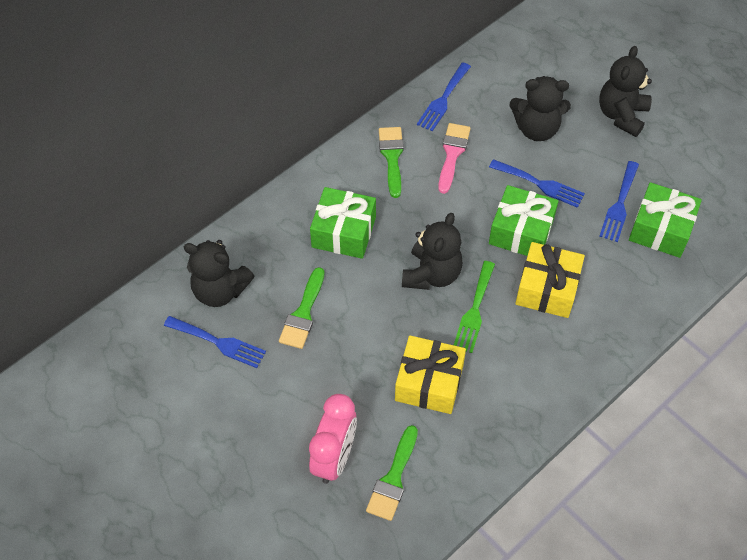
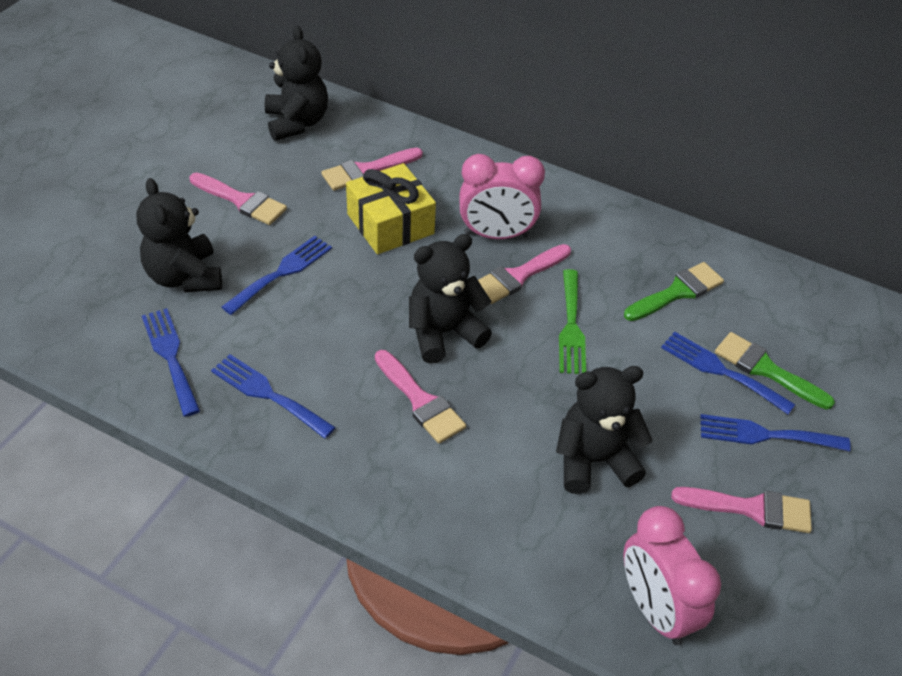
blue fork: [164,316,266,368] [417,62,471,132] [489,159,585,208] [599,161,639,242] = 4 -> [142,308,200,417] [211,354,336,439] [222,236,332,315] [661,332,796,414] [700,414,851,451] = 5
green brush: [279,267,324,349] [366,425,418,521] [379,127,404,198] = 3 -> [624,262,724,321] [715,332,835,410] = 2
green gift: [310,187,376,259] [489,185,559,256] [629,182,702,258] = 3 -> none = 0
pink brush: [438,123,471,194] = 1 -> [190,172,287,225] [321,148,423,191] [375,350,466,443] [478,244,571,304] [671,487,812,533] = 5
pink clock: [309,394,357,484] = 1 -> [460,154,545,239] [624,506,721,645] = 2
yellow gift: [395,335,466,414] [515,242,585,318] = 2 -> [346,163,436,254] = 1

